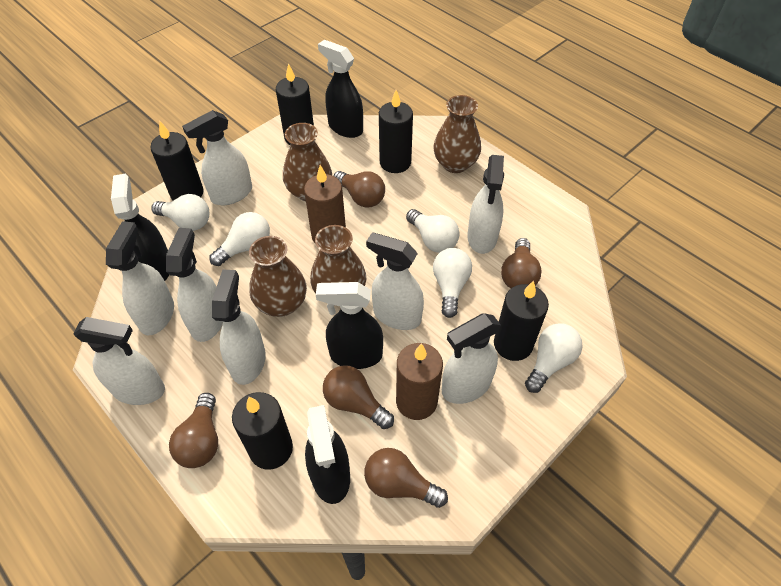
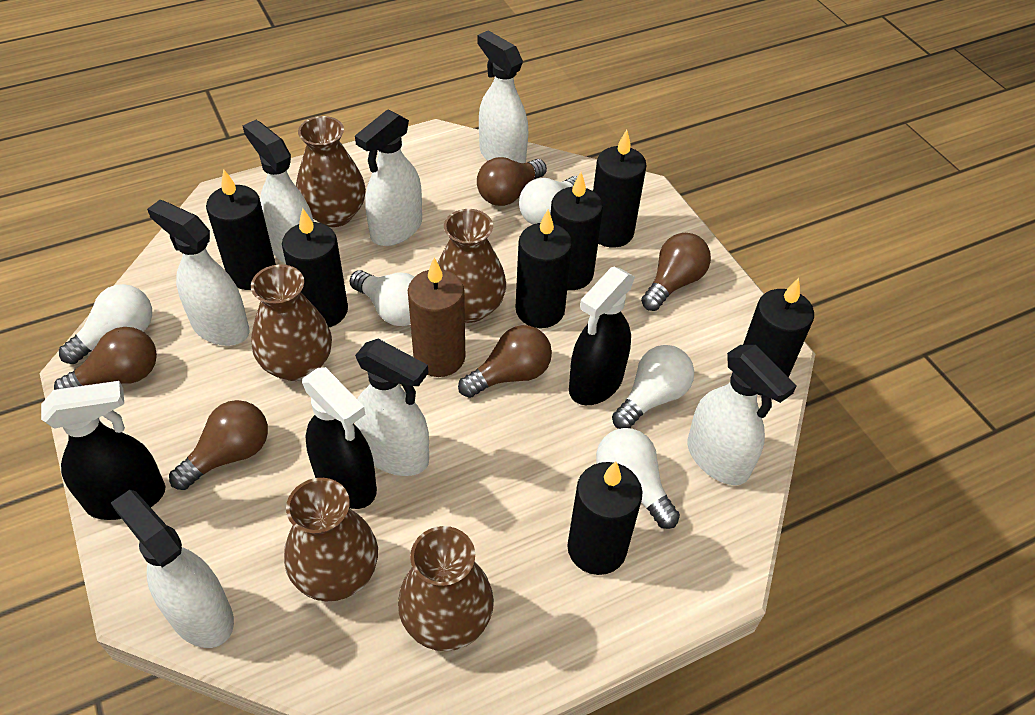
black candle: [150,121,204,201] [232,392,293,470] [276,63,314,145] [379,90,413,173] [494,281,549,361] = 5 -> [206,169,276,290] [282,208,348,327] [515,209,572,328] [550,172,603,290] [567,461,643,575] [593,130,646,248] [743,278,814,395] = 7
black spray bottle: [111,174,169,281] [305,405,350,504] [316,282,383,369] [318,40,363,138] = 4 -> [41,381,166,520] [302,367,377,509] [569,267,635,405] = 3
brown candle: [304,165,346,244] [396,343,443,420] = 2 -> [408,258,465,377] = 1
brown vase: [249,236,307,317] [283,123,332,201] [310,225,366,294] [433,95,481,173] = 4 -> [251,265,332,381] [284,478,378,601] [296,116,366,227] [398,526,494,651] [438,209,506,323] = 5
white spray bottle: [74,317,165,405] [106,221,174,335] [166,228,223,342] [182,110,252,205] [212,270,266,385] [366,232,424,330] [442,313,501,404] [467,155,504,254] = 8 -> [111,490,234,648] [147,200,249,346] [243,120,314,264] [355,110,422,246] [355,339,429,476] [477,30,528,163] [687,345,797,485] = 7

